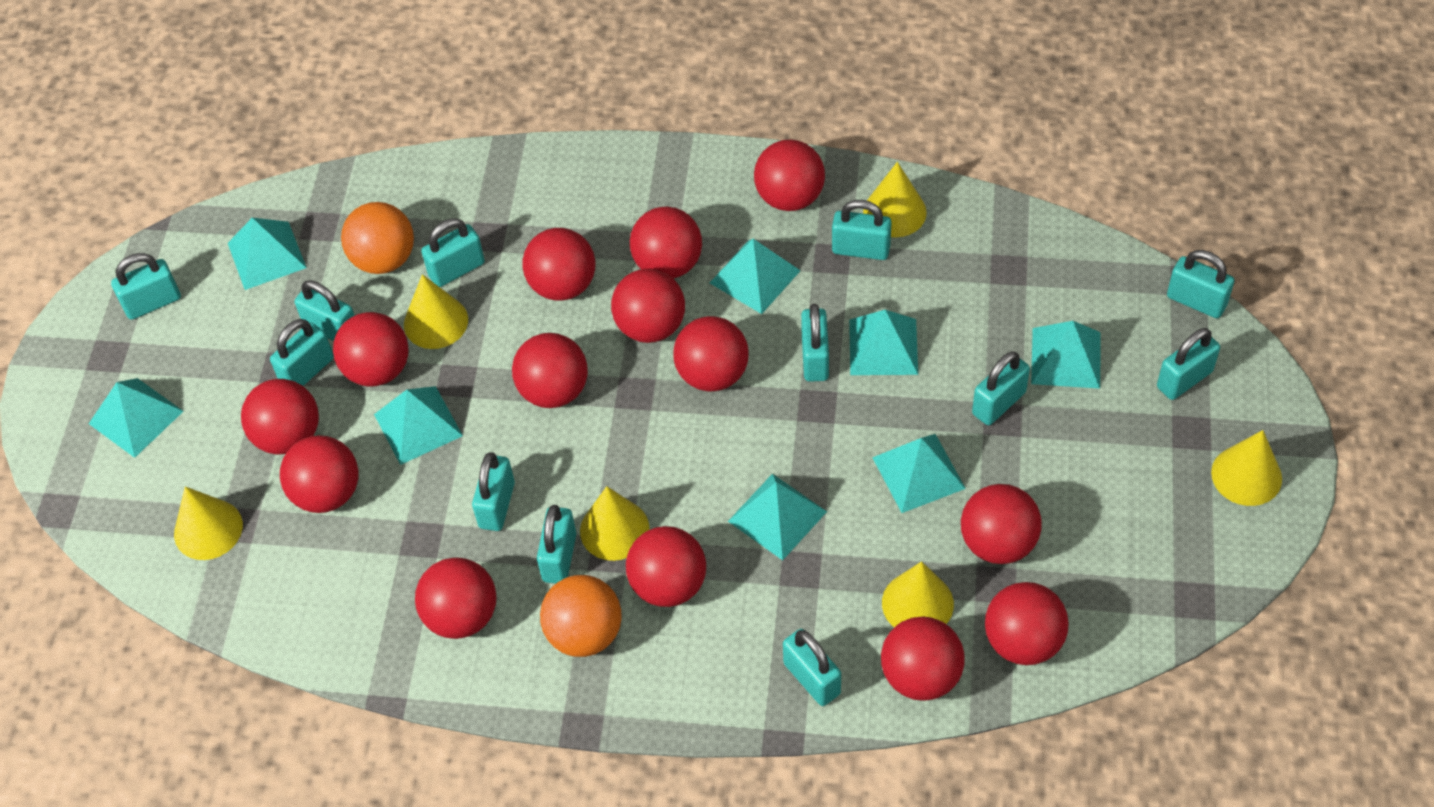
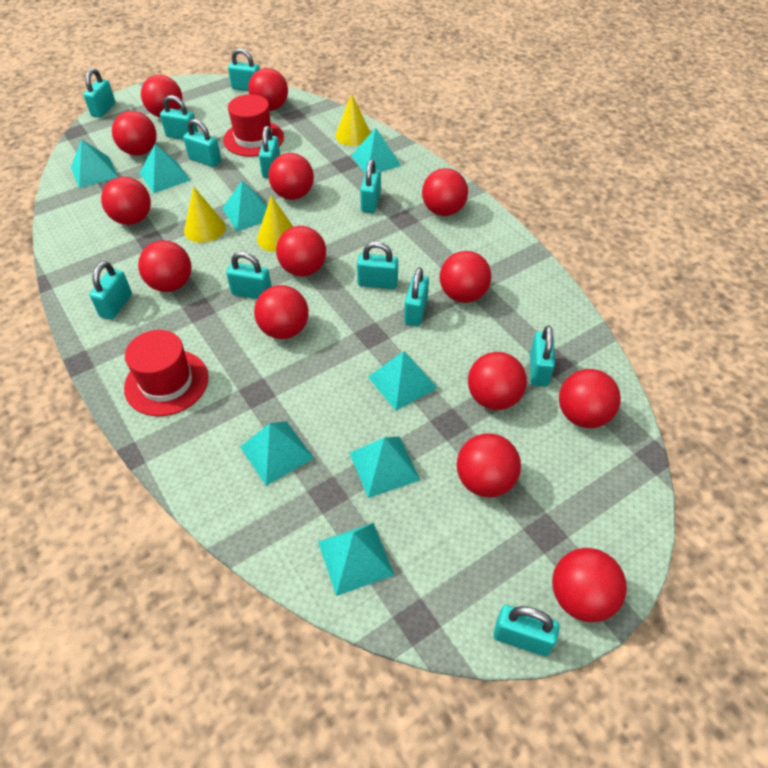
orange ball: [341,202,414,274] [540,575,622,657] = 2 -> none = 0
red hat: none = 0 -> [124,330,208,416] [223,94,284,157] = 2
yellow cone: [174,487,243,560] [404,274,468,349] [580,486,649,561] [863,162,927,237] [882,561,954,627] [1211,430,1282,506] = 6 -> [184,186,226,243] [257,195,293,252] [335,93,371,146] = 3

